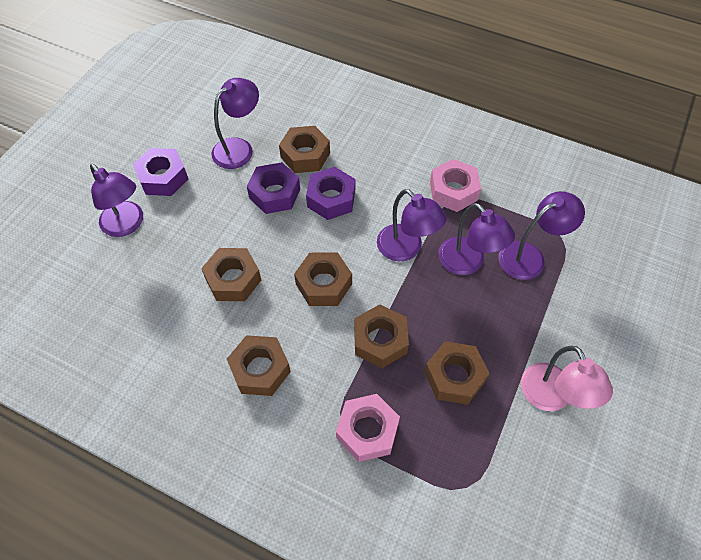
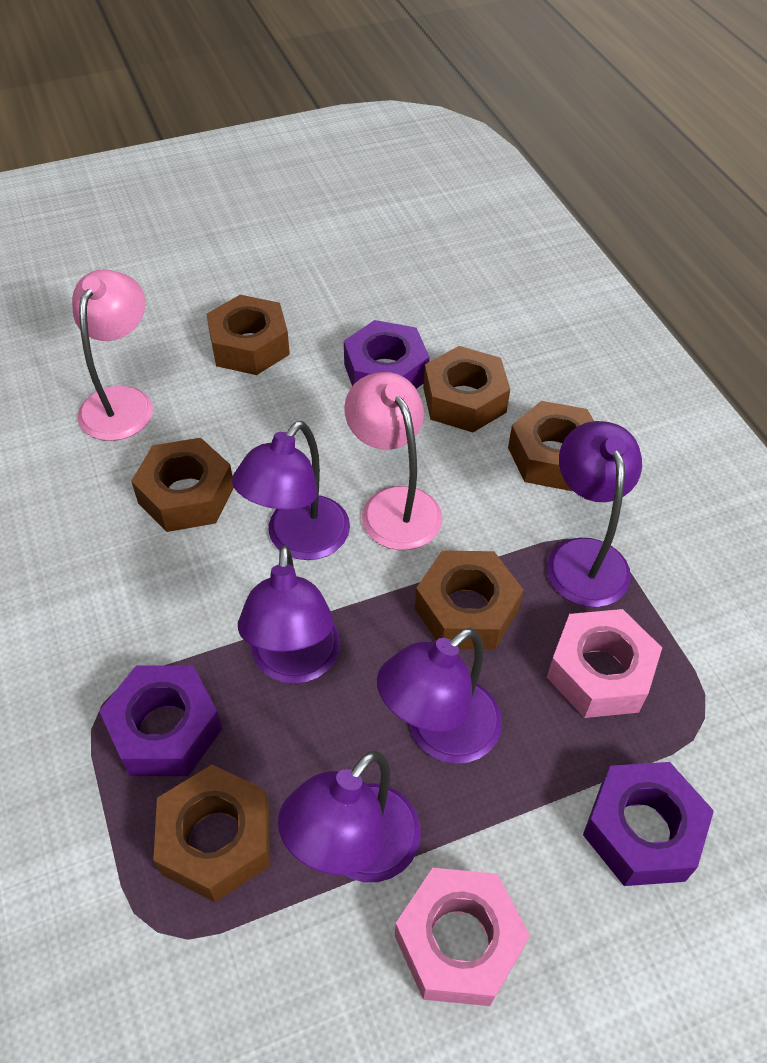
pink lamp: [521,346,613,411] = 1 -> [72,269,153,441] [344,372,442,550] = 2

